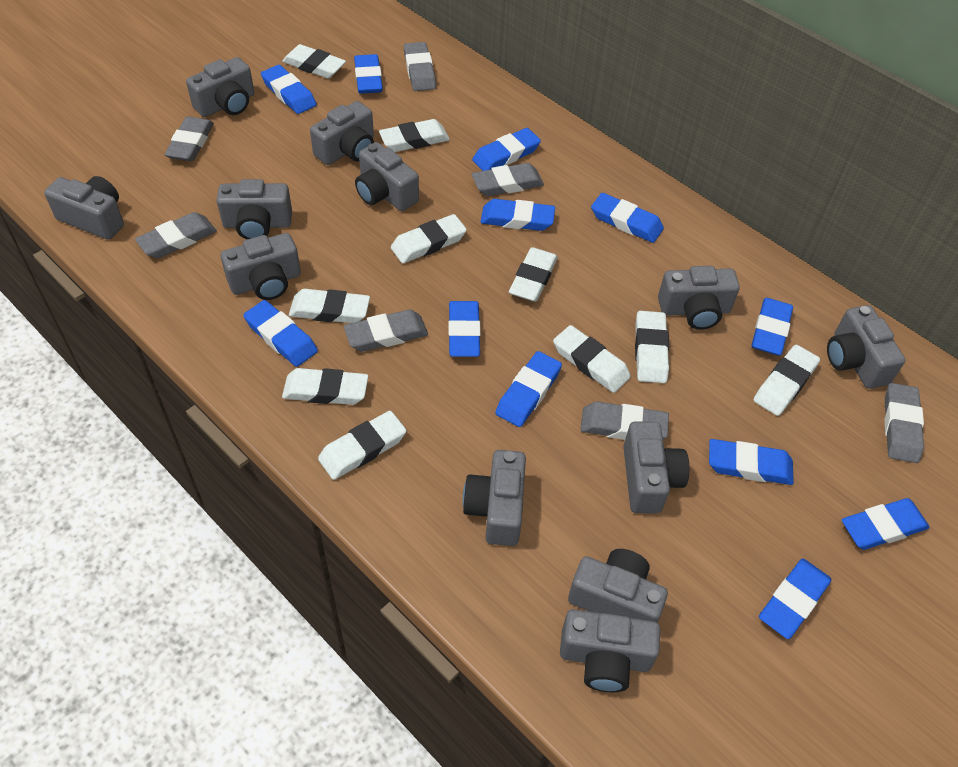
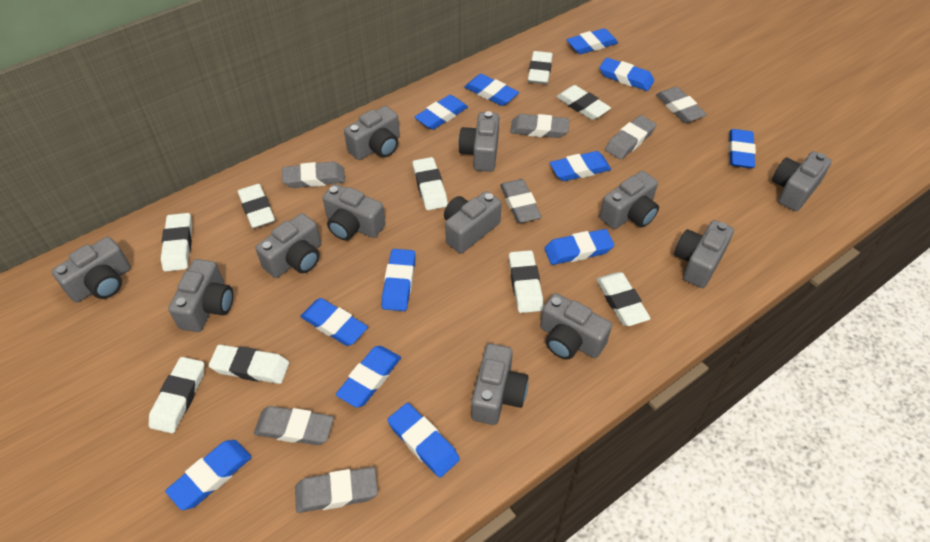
white eraser: [282,44,346,79] [282,368,368,405] [289,289,370,323] [318,411,406,480] [379,119,450,152] [391,214,467,264] [509,247,558,302] [553,325,631,393] [635,311,669,383] [753,345,820,416] = 10 -> [149,357,204,433] [161,213,192,272] [209,345,289,384] [238,184,275,228] [412,157,448,210] [509,250,543,313] [528,51,553,84] [556,85,611,120] [596,272,651,326] = 9

